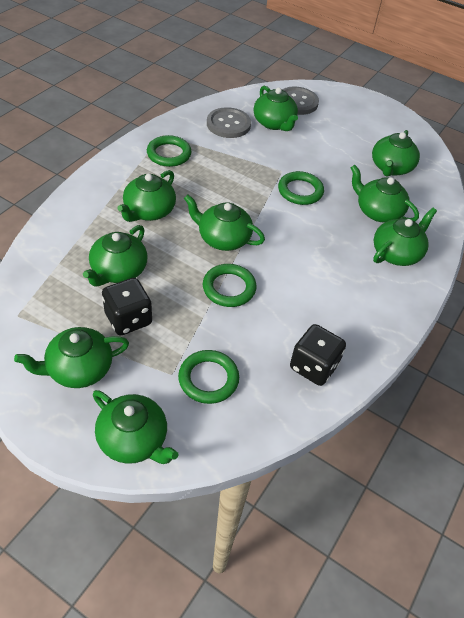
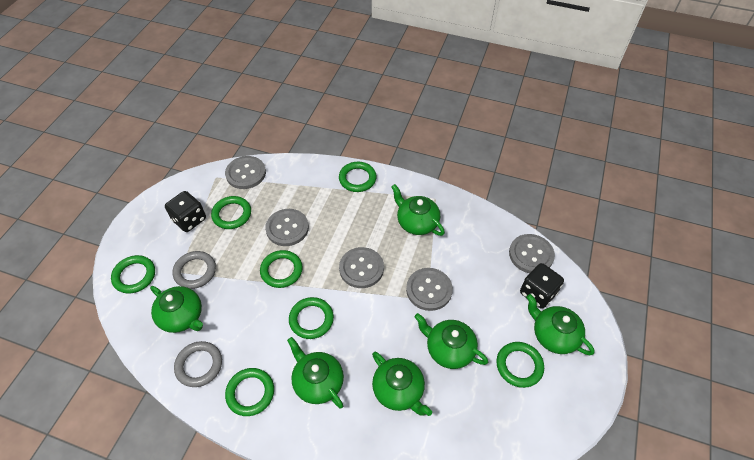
green ring: [147,135,192,167] [178,350,239,404] [203,264,257,307] [278,171,324,205] = 4 -> [111,255,155,293] [211,196,251,229] [225,368,274,416] [260,250,303,288] [289,297,334,339] [339,162,377,192] [496,342,544,388] = 7
green teapot: [14,327,129,388] [83,225,148,286] [93,390,179,464] [117,170,176,222] [184,194,265,251] [253,86,298,131] [350,165,419,222] [372,130,420,177] [373,208,437,266] = 9 -> [150,286,203,333] [287,337,344,409] [372,352,432,416] [391,184,445,236] [415,313,488,369] [526,294,595,355] = 6
grey button: [207,107,251,138] [282,87,319,115] = 2 -> [225,156,266,189] [265,209,309,246] [339,247,384,288] [406,268,453,311] [509,234,555,273] = 5
grey ring: none = 0 -> [173,251,216,289] [174,341,222,387] = 2

